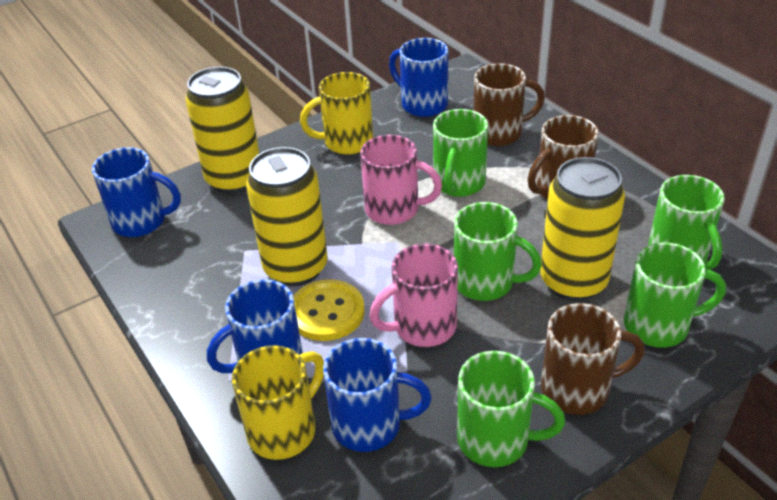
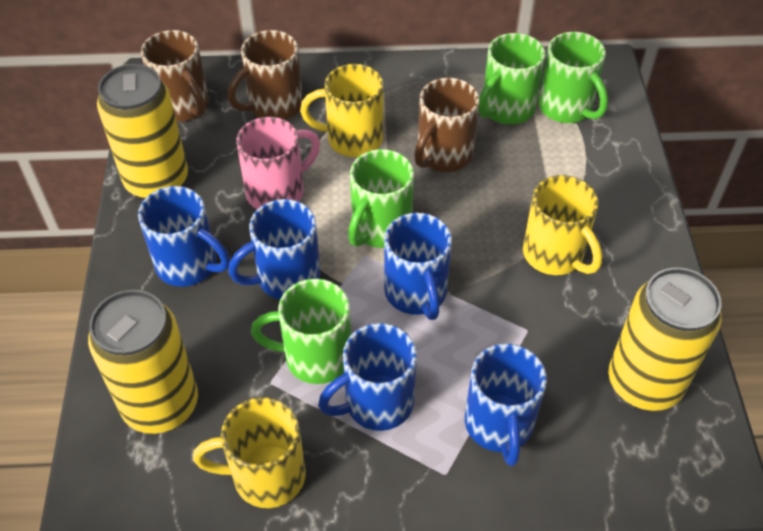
blue mug: [92,147,181,237] [207,279,303,373] [323,338,432,452] [389,38,448,117] = 4 -> [138,186,230,287] [228,199,321,299] [318,323,417,431] [384,213,452,320] [465,343,547,466] = 5
green mug: [433,109,488,197] [454,202,542,301] [457,351,565,467] [624,242,726,348] [648,175,725,270] = 5 -> [251,279,351,384] [348,149,414,248] [478,33,545,125] [538,32,608,123] = 4
pink mug: [360,135,442,225] [369,243,458,347] = 2 -> [236,117,320,209] = 1
yellow button: [293,279,365,341] = 1 -> none = 0
yellow mug: [232,345,324,460] [300,72,373,155] = 2 -> [193,397,306,508] [300,64,384,157] [523,175,602,275] = 3

